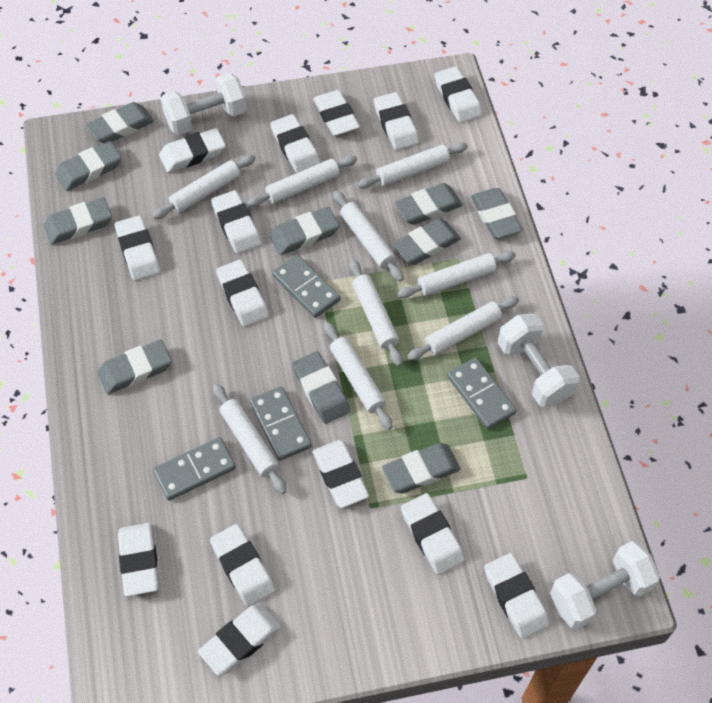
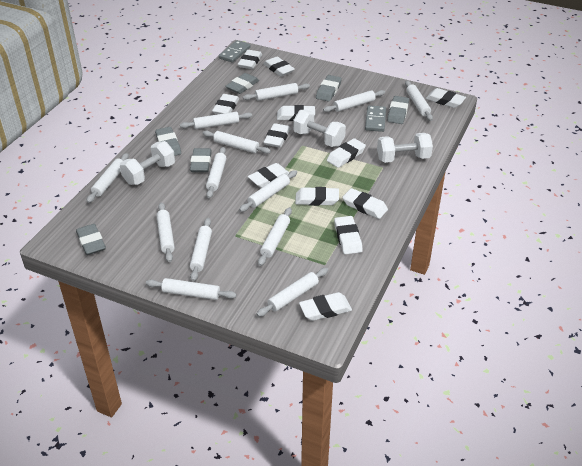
grey domino: [153,437,236,500] [250,386,312,461] [272,255,340,318] [447,358,517,429] = 4 -> [219,40,251,63] [365,105,386,132] = 2
grey eraser: [44,197,112,244] [55,141,122,191] [86,102,154,143] [97,339,172,394] [269,207,340,255] [292,351,350,424] [382,443,461,493] [393,218,461,265] [394,183,463,225] [471,188,523,238] = 10 -> [76,224,106,255] [155,127,181,156] [190,148,212,172] [225,73,259,94] [316,75,342,102] [387,96,409,124] = 6
white eraser: [115,216,160,280] [118,523,159,596] [159,128,226,172] [198,603,281,676] [210,524,275,607] [211,190,261,254] [216,259,269,327] [270,114,320,173] [312,440,369,508] [313,90,360,136] [374,92,419,150] [401,493,465,575] [434,66,482,123] [484,553,549,639] = 14 -> [212,94,239,114] [238,50,262,69] [248,163,289,188] [263,57,295,77] [263,123,291,147] [277,105,315,121] [295,187,339,206] [299,292,352,321] [327,138,366,168] [334,216,363,254] [342,188,388,219] [426,88,466,108] = 12
white rolling pin: [152,154,256,219] [213,384,287,494] [246,155,357,207] [324,322,392,430] [333,190,404,282] [350,259,402,366] [357,142,468,189] [397,251,516,298] [407,296,519,360] = 9 -> [87,153,129,203] [146,278,237,300] [156,202,175,262] [180,112,252,129] [190,218,212,282] [203,131,271,154] [206,147,226,198] [239,170,297,212] [243,83,310,101] [256,268,328,317] [258,207,292,266] [323,90,385,112] [405,81,433,121] = 13

